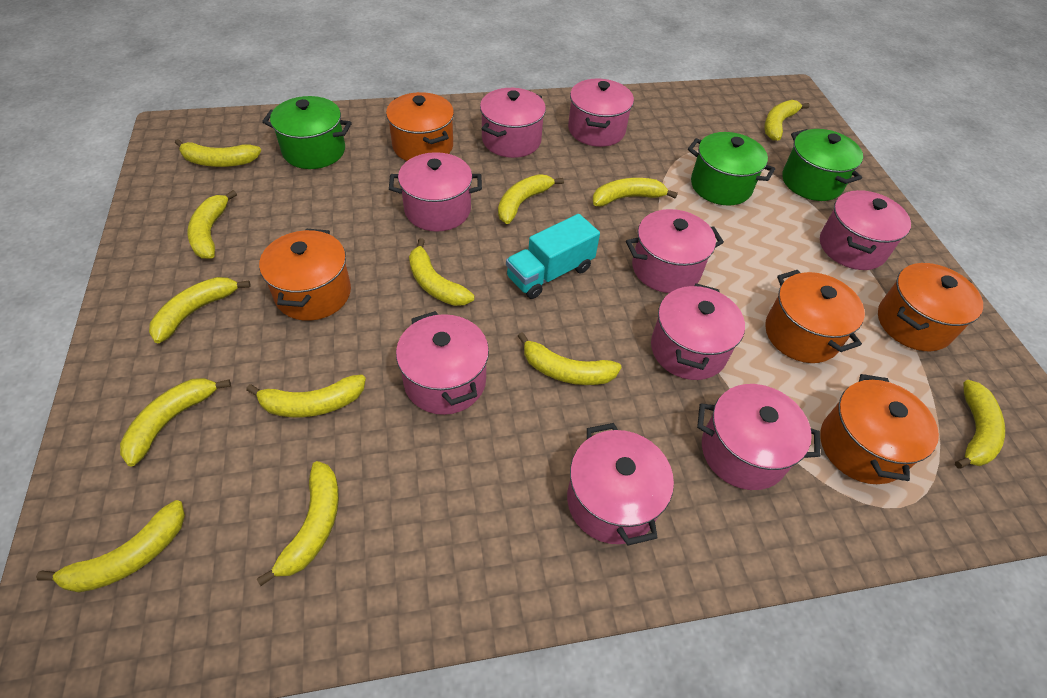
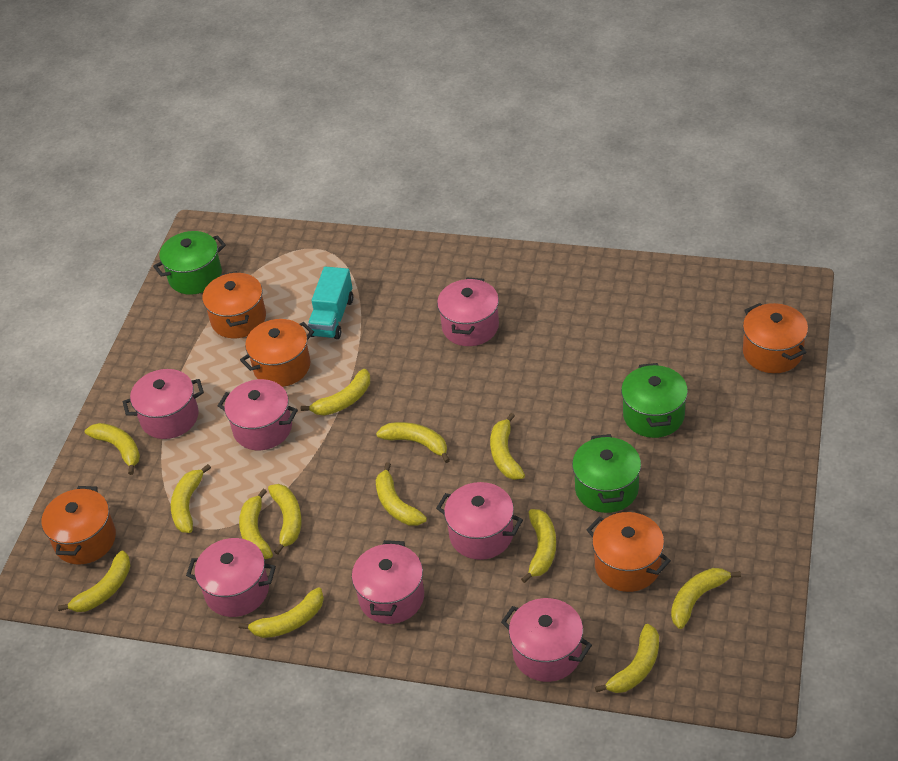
pink pot: [389,152,482,232] [396,311,489,415] [480,88,546,158] [567,423,674,545] [568,79,634,147] [626,209,724,293] [651,283,745,380] [697,384,820,490] [820,190,911,270] = 9 -> [123,369,204,439] [186,538,276,617] [218,379,298,450] [352,540,424,624] [436,482,523,560] [437,278,499,346] [501,598,592,682] = 7

